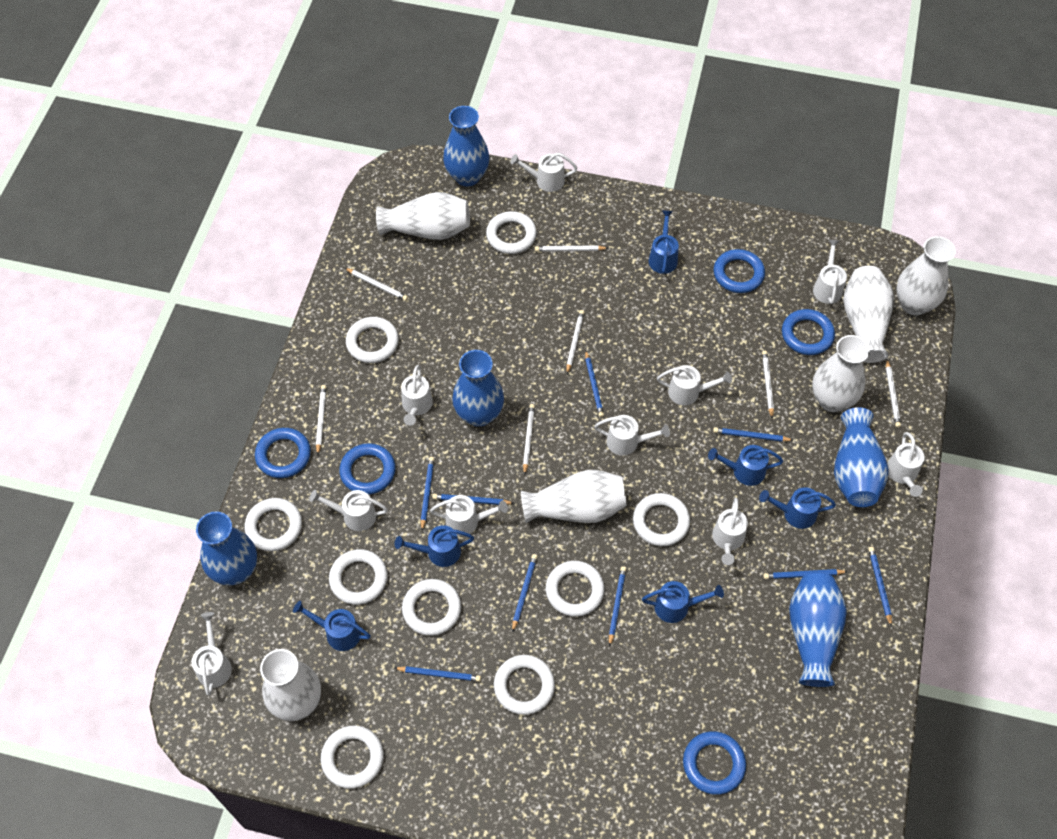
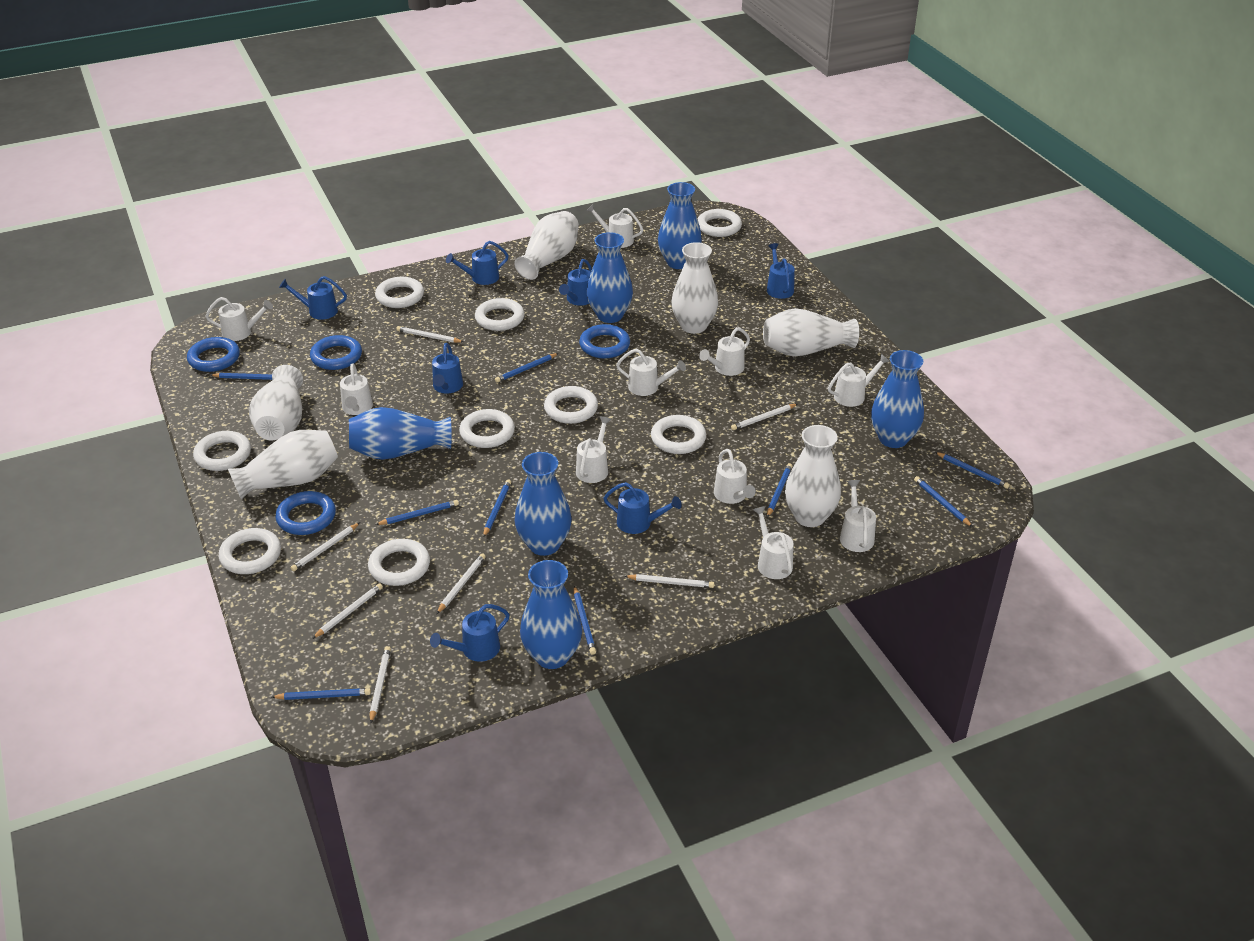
blue ring: [255,428,311,478] [339,443,396,495] [683,731,746,795] [714,249,765,293] [782,309,835,355] = 5 -> [187,337,240,372] [275,491,336,535] [310,335,362,370] [579,324,630,359] = 4
blue vase: [196,511,257,585] [443,106,490,186] [452,350,504,427] [789,573,847,687] [834,407,889,507] = 5 -> [349,407,452,460] [515,452,572,556] [520,560,582,669] [587,232,633,323] [658,182,702,269] [871,350,924,448] = 6
blue watering can: [293,601,371,651] [394,525,474,567] [642,581,724,623] [649,210,679,274] [708,445,783,486] [759,487,836,529] = 6 -> [279,276,347,320] [430,604,510,662] [432,343,463,394] [446,241,509,285] [559,259,592,306] [603,482,682,534] [767,243,795,299] = 7

